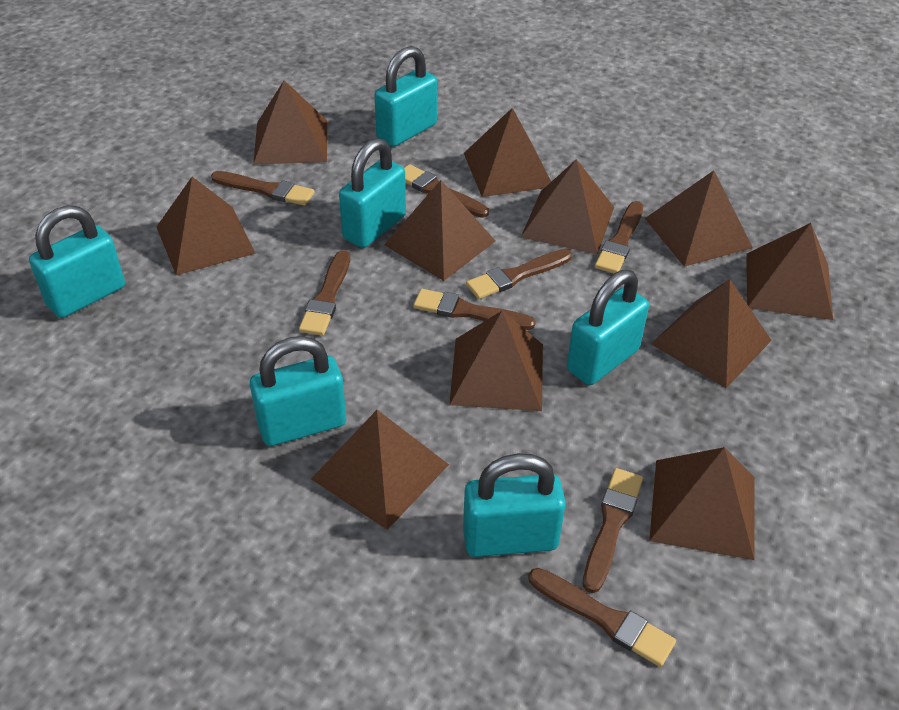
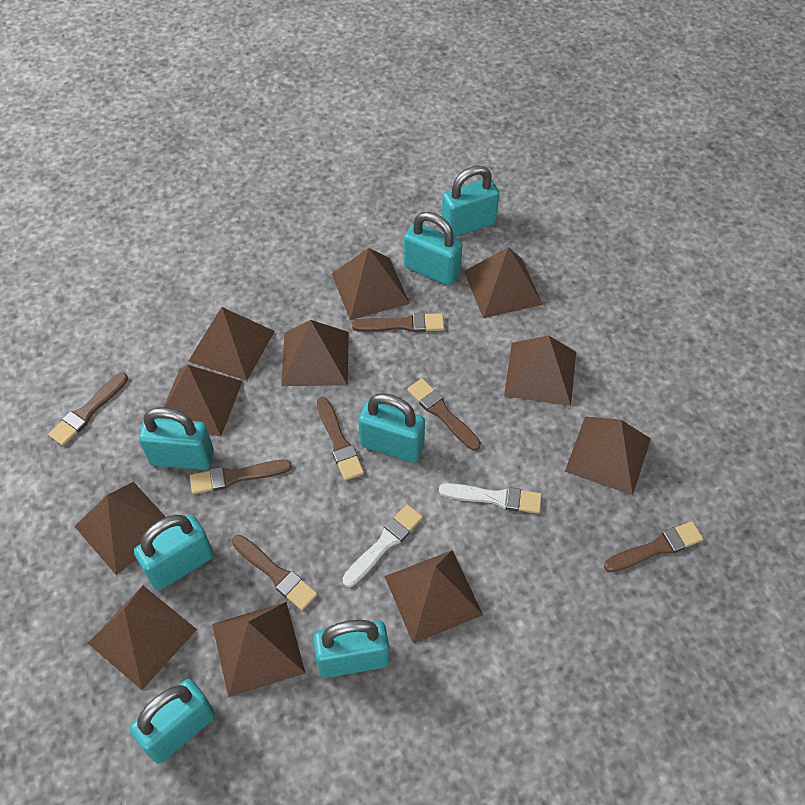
brown brush: [211,171,314,206] [299,250,350,336] [404,164,489,218] [413,289,536,330] [466,249,572,299] [528,568,676,667] [583,468,643,593] [595,201,643,273] = 8 -> [48,373,128,446] [190,460,292,494] [232,535,317,611] [317,397,364,481] [352,313,444,332] [407,378,481,451] [604,521,703,572] = 7
turquoise padlock: [29,205,125,318] [250,336,346,446] [339,138,406,248] [375,46,437,147] [463,453,566,557] [567,270,649,385] = 6 -> [129,679,215,763] [134,515,214,590] [139,407,214,470] [313,620,389,678] [358,393,425,463] [404,212,463,286] [441,165,499,237] = 7
white brush: none = 0 -> [342,504,423,587] [439,483,542,514] = 2

